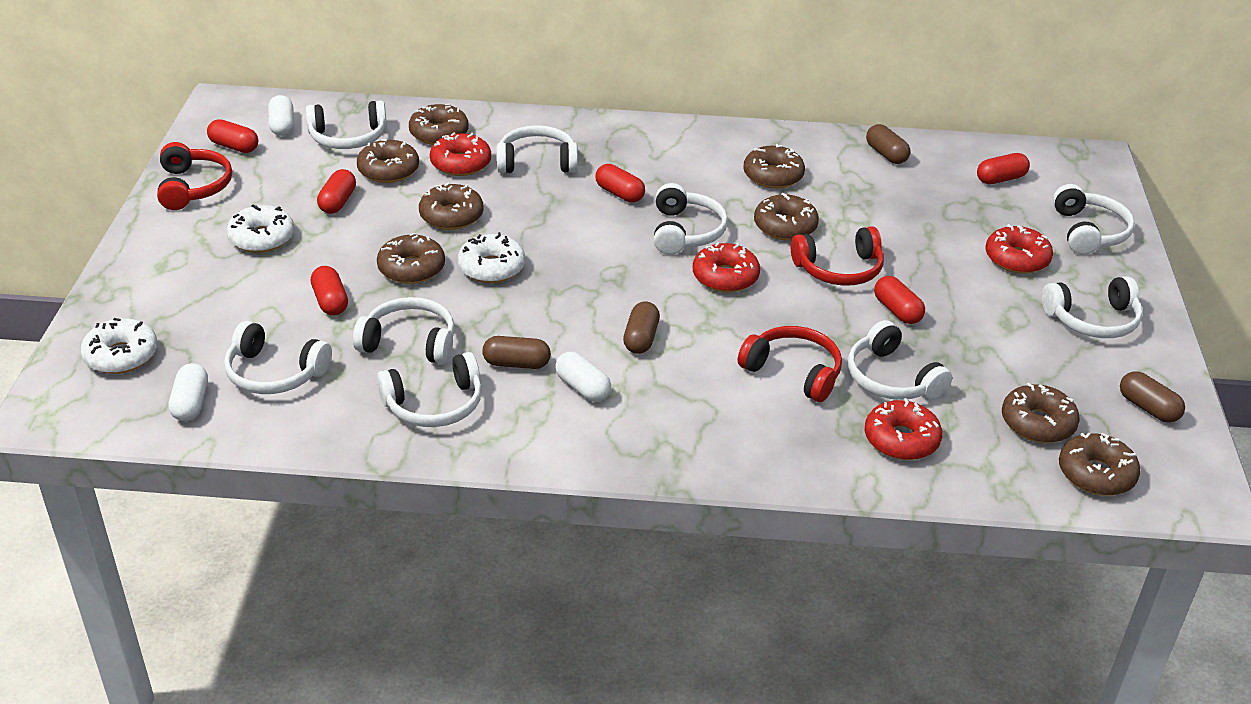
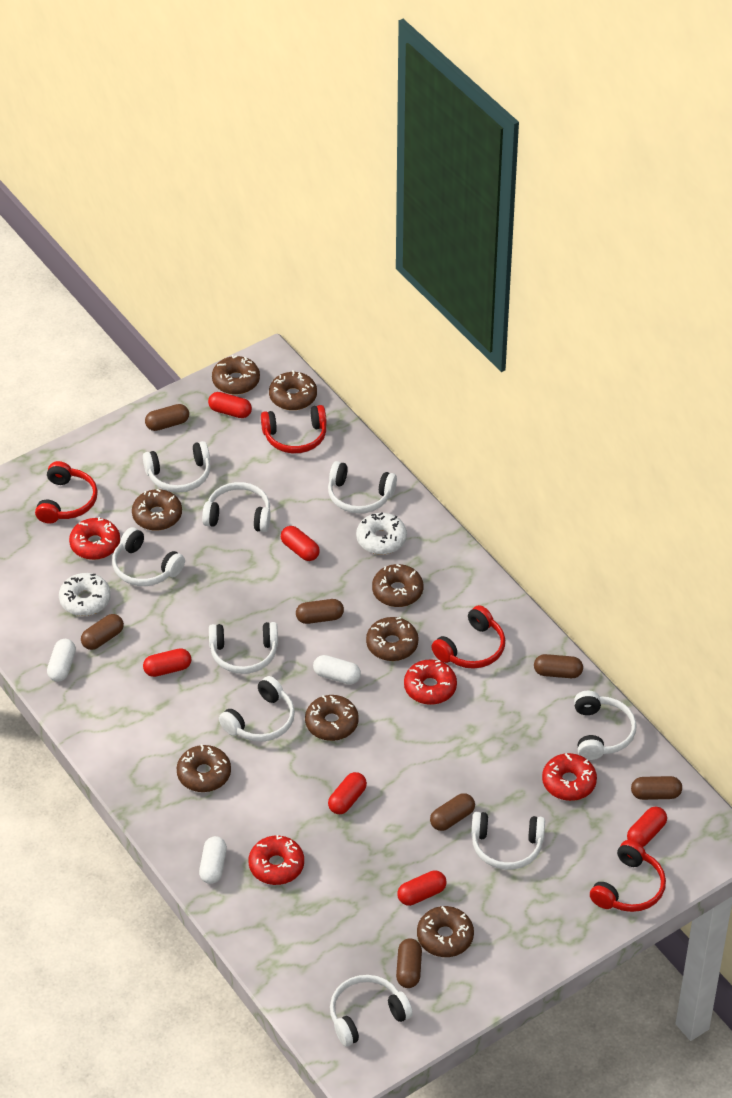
brown capsule: [482,336,551,369] [623,301,660,354] [866,124,911,164] [1120,371,1185,423] = 4 -> [81,614,124,650] [145,404,189,431] [296,599,344,624] [396,938,422,988] [430,793,475,831] [534,654,583,678] [631,776,682,800] = 7
red headphones: [157,142,232,210] [738,326,842,402] [791,226,884,286] = 3 -> [35,461,98,524] [261,405,327,453] [431,605,505,669] [590,840,666,912] = 4
white donut: [80,318,158,374] [226,204,295,253] [458,232,525,283] = 3 -> [59,573,111,616] [356,512,407,555] = 2

